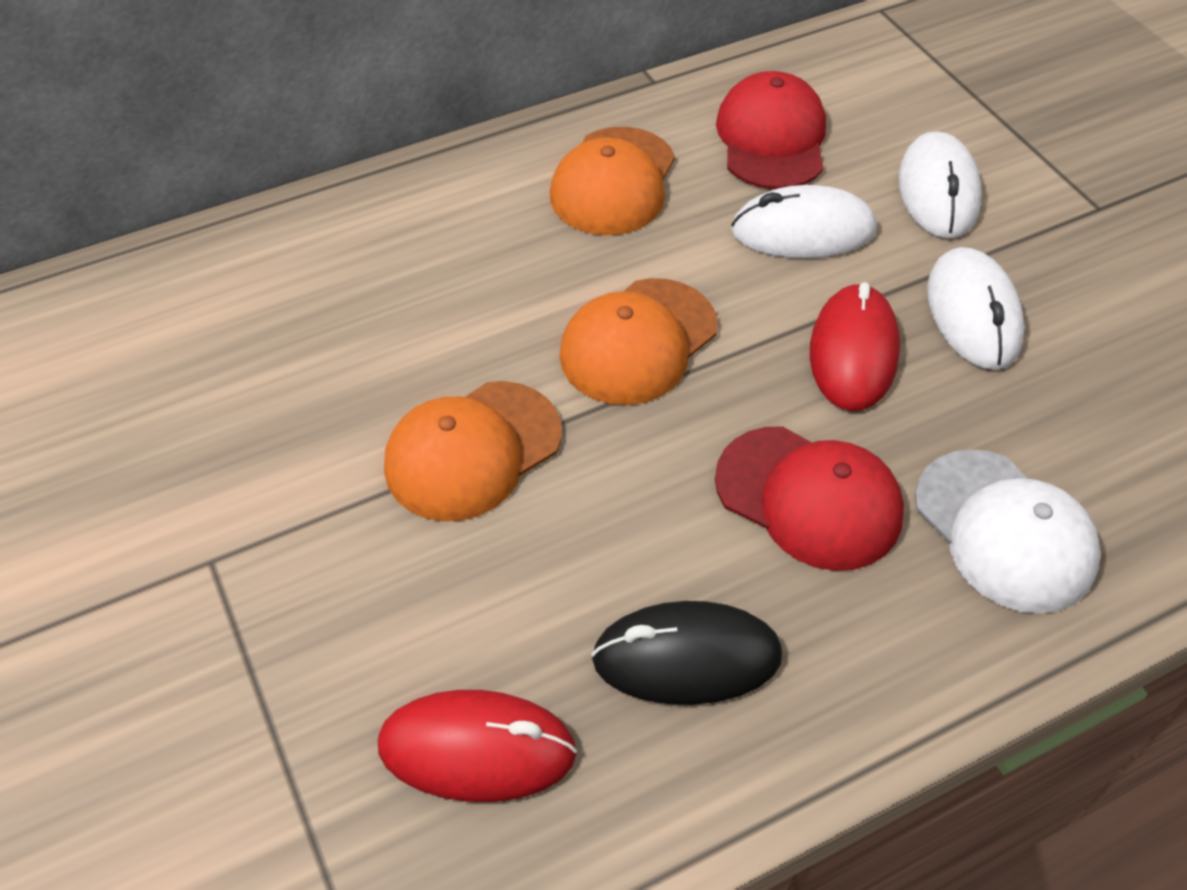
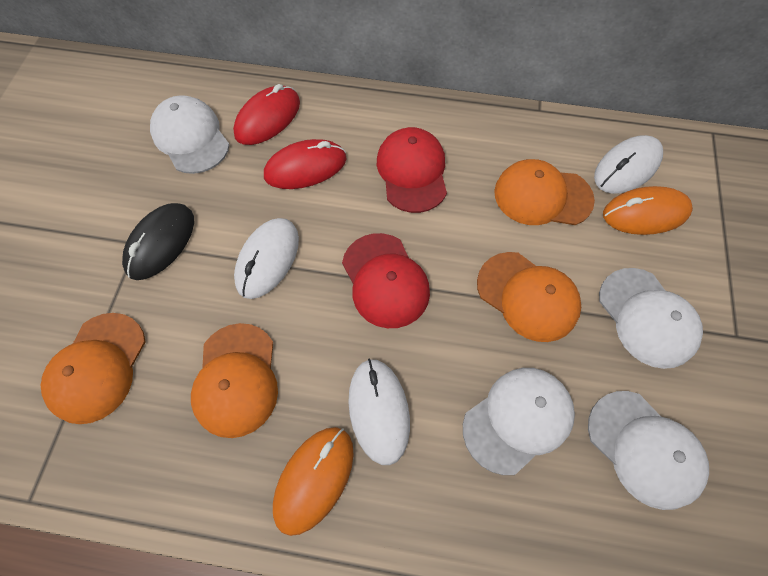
orange cap: [384,381,562,521] [550,127,675,235] [559,278,718,405] = 3 -> [41,313,145,424] [191,323,278,438] [477,252,581,342] [494,159,595,225] = 4
orange mouse: none = 0 -> [273,427,354,536] [603,186,693,235] = 2
white cap: [915,449,1101,614] = 1 -> [150,95,229,174] [463,368,575,475] [588,391,709,510] [599,268,703,369] = 4

